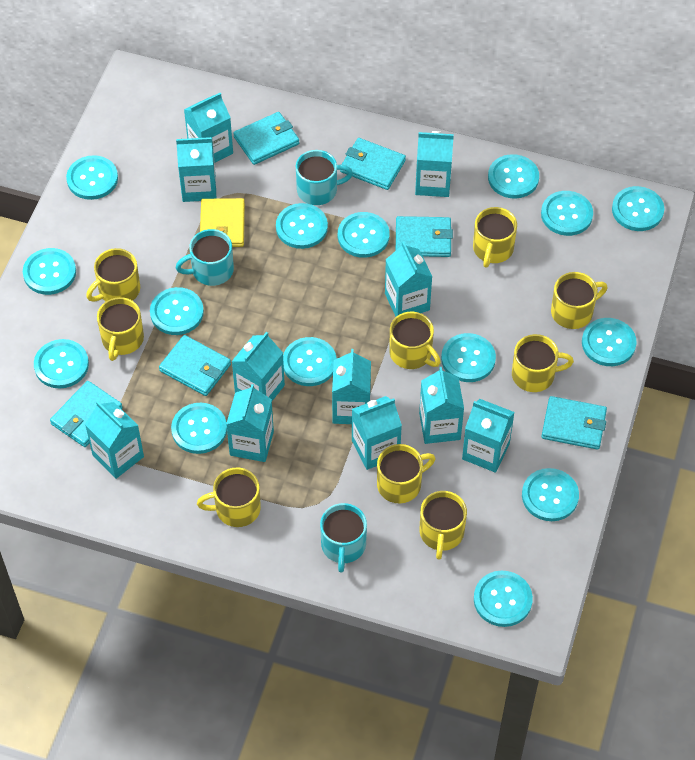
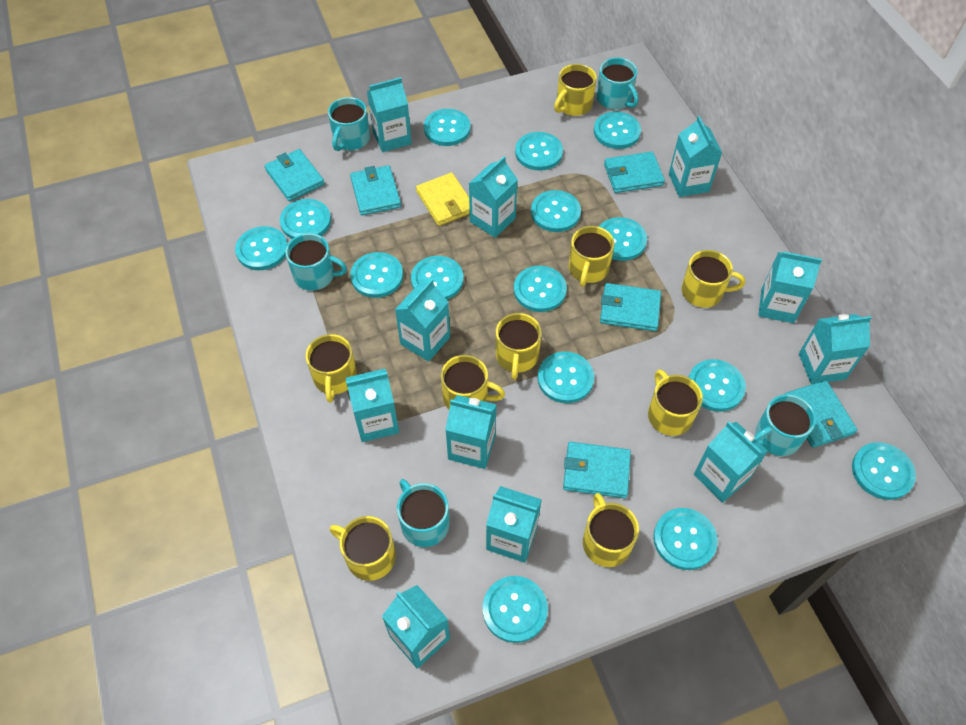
turquoise mug: [176,229,234,286] [296,150,353,205] [320,503,367,573] = 3 -> [285,233,347,291] [328,97,370,151] [397,479,449,547] [596,57,638,109] [754,394,816,456] = 5

